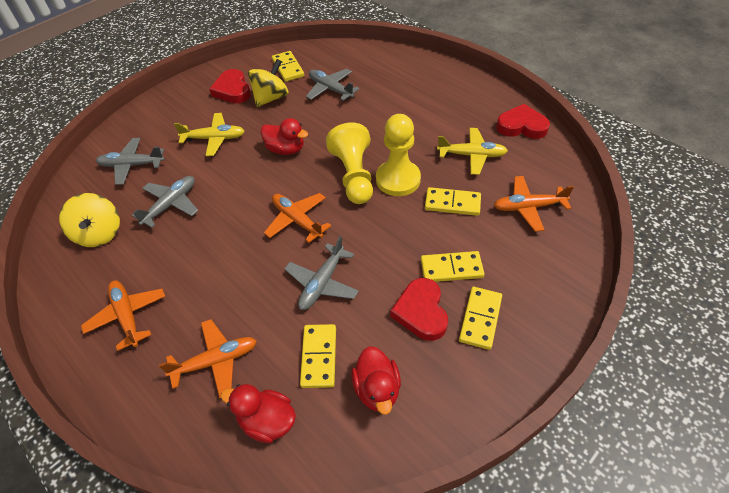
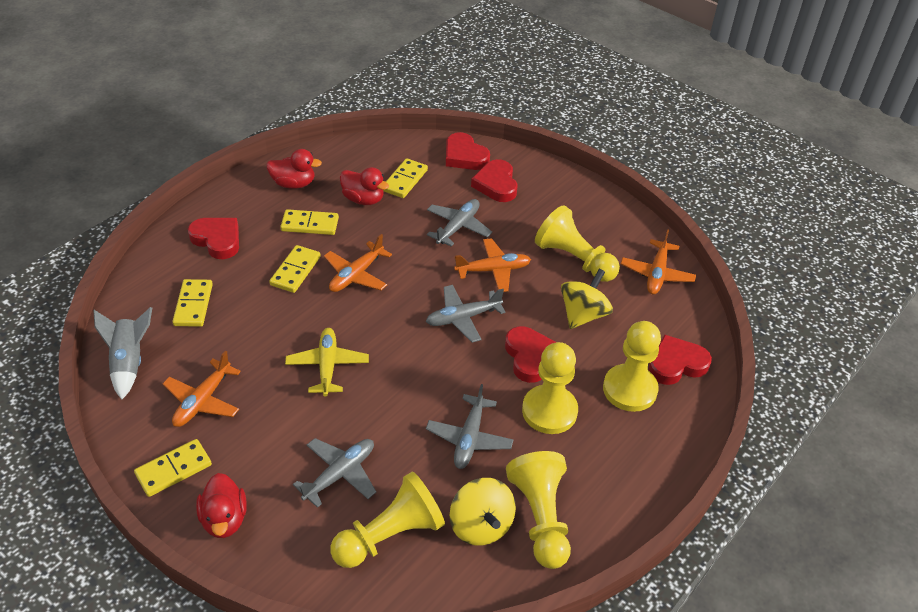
grey rocket: none = 0 -> [93,307,152,399] = 1
red heart: [209,69,251,103] [391,278,448,341] [496,104,550,139] = 3 -> [188,218,239,259] [446,132,490,170] [471,159,518,202] [505,326,556,383] [648,335,712,385] = 5
yellow pawn: [326,123,373,204] [376,114,421,196] = 2 -> [330,472,445,568] [506,451,571,569] [522,342,578,434] [535,205,620,282] [603,321,661,412] = 5
yellow plane: [174,113,245,156] [437,128,508,175] = 2 -> [285,328,369,396] = 1

